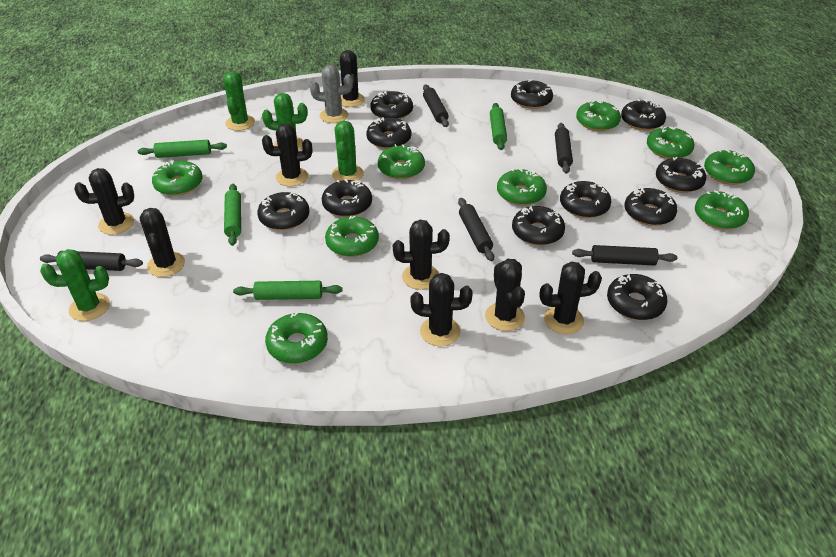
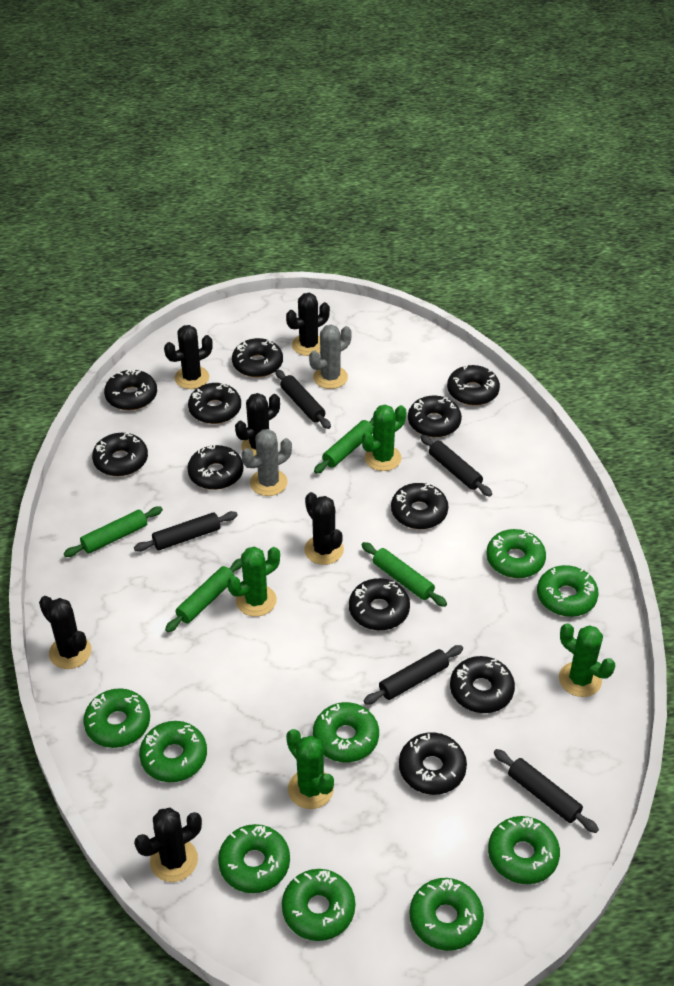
black cactus: [74,168,134,235] [140,208,185,277] [262,123,312,187] [340,50,365,107] [393,220,450,290] [411,273,473,347] [485,259,525,331] [540,261,602,334] = 8 -> [39,596,92,669] [134,808,202,882] [164,325,213,389] [235,393,280,456] [286,293,330,356] [304,492,344,565] = 6
grey cactus: [310,65,353,123] = 1 -> [242,429,292,496] [309,325,352,389] = 2

